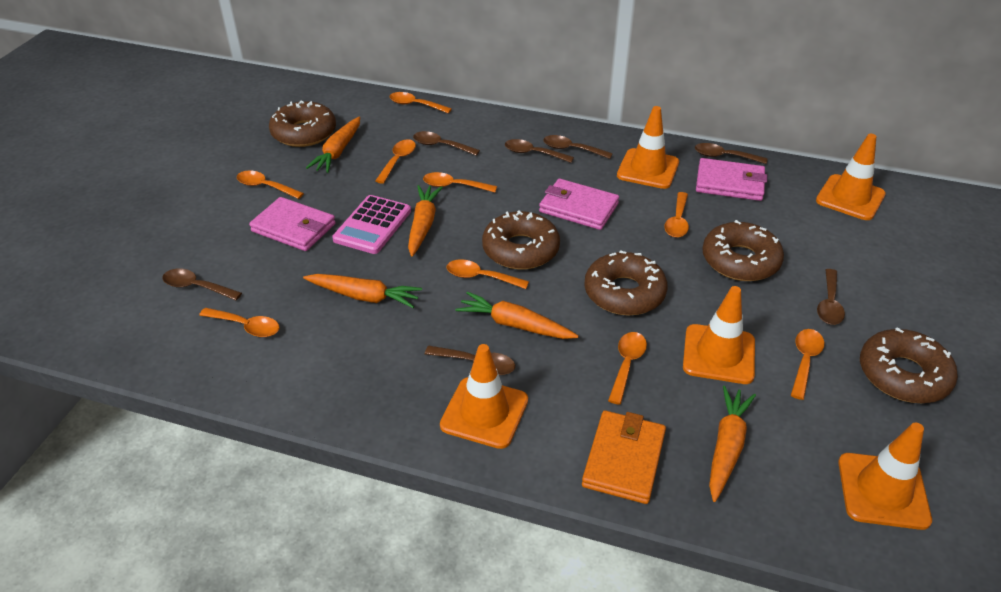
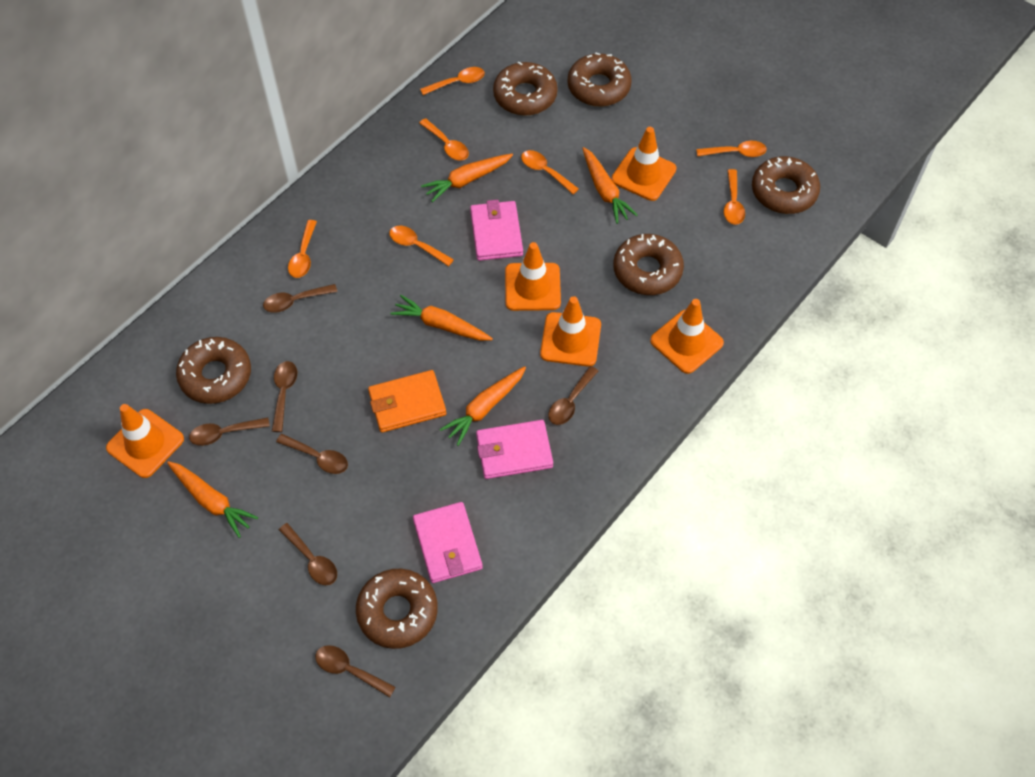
brown donut: [269,100,336,147] [482,210,560,270] [584,250,668,315] [702,220,784,281] [860,327,958,403] = 5 -> [176,337,251,404] [356,569,438,649] [493,62,558,116] [567,52,632,107] [613,234,684,295] [752,156,820,214] = 6
orange spoon: [199,308,279,337] [237,170,304,199] [375,139,416,184] [389,92,452,114] [423,172,497,192] [446,259,529,289] [608,332,647,405] [664,192,689,238] [791,329,824,400] = 9 -> [288,220,317,278] [389,226,454,266] [419,118,469,161] [420,67,485,95] [521,150,579,195] [696,141,767,157] [724,169,745,225] = 7
pink calculator: [332,195,411,254] = 1 -> none = 0

